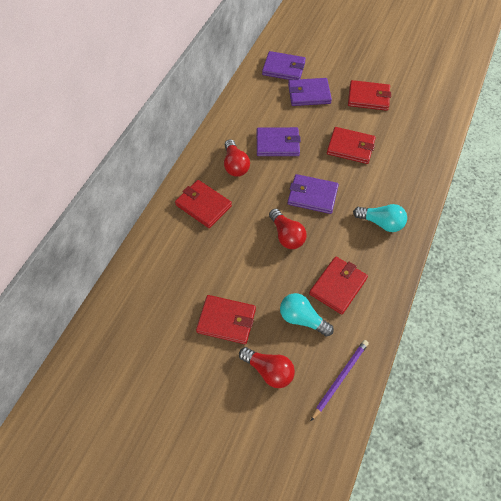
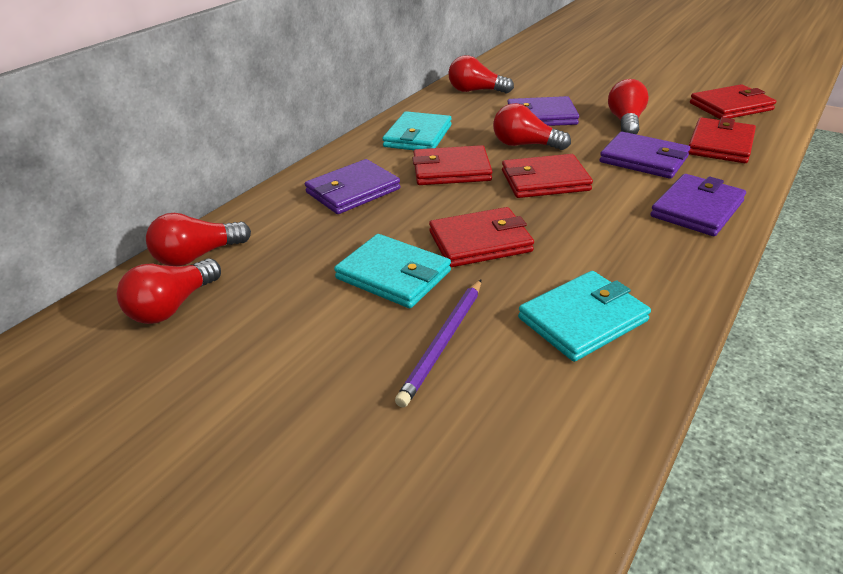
red light bulb: [224,139,250,177] [239,347,295,388] [269,209,307,249] = 3 -> [117,258,221,324] [146,213,251,266] [448,55,514,93] [493,103,571,150] [608,79,649,134] = 5
turquoise light bulb: [280,293,334,337] [353,204,407,232] = 2 -> none = 0
turquoise wallet: none = 0 -> [334,234,451,308] [382,111,452,150] [518,271,651,362] = 3

